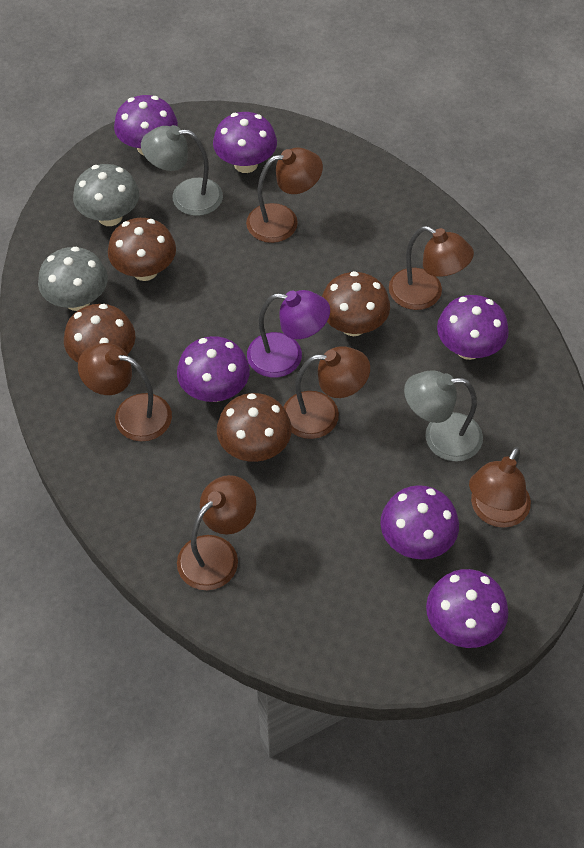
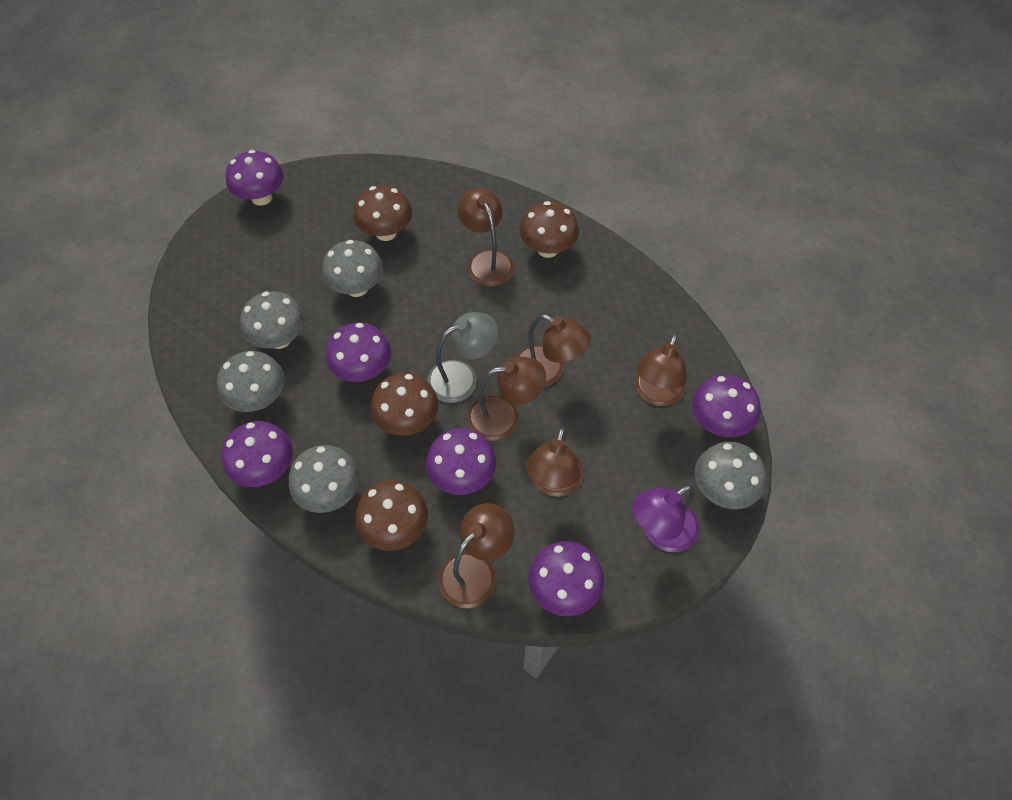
grey lamp: [141,125,223,216] [404,370,483,462] = 2 -> [427,312,498,403] = 1
grey mushroom: [38,247,108,311] [73,164,139,226] = 2 -> [217,351,285,412] [240,291,305,349] [289,445,360,513] [322,240,383,297] [694,442,766,509] = 5

